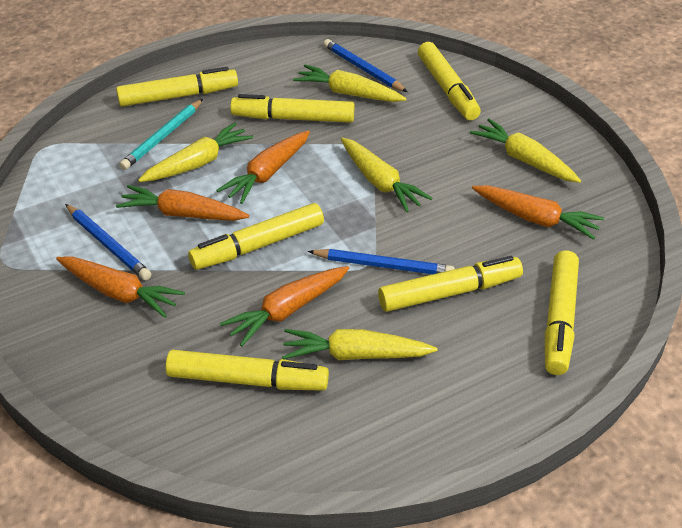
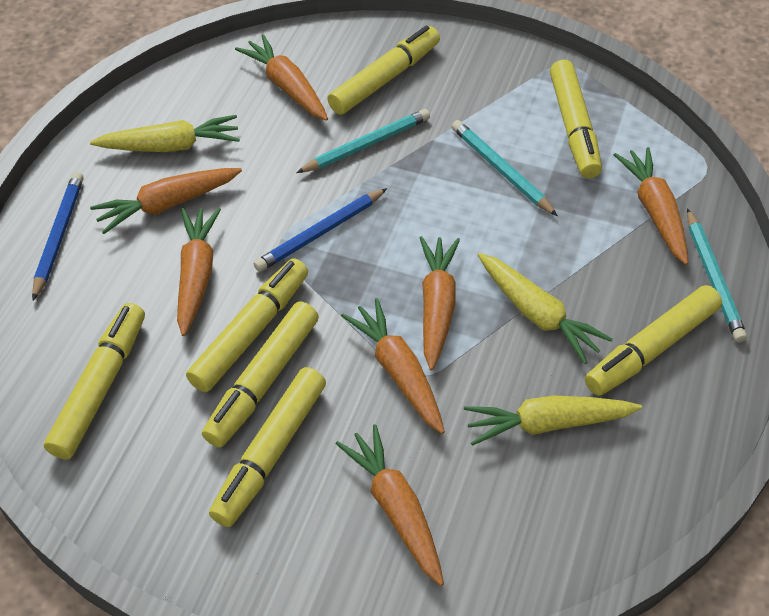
blue pencil: [65,204,151,280] [308,249,455,274] [323,39,407,92] = 3 -> [32,172,84,300] [254,188,387,272] = 2
orange carrot: [56,256,185,318] [116,185,249,221] [216,130,310,204] [220,266,349,347] [472,185,604,240] = 5 -> [90,168,242,234] [177,208,221,336] [235,34,328,121] [336,424,444,586] [341,298,445,434] [420,236,460,370] [614,147,688,265] = 7
turquoise pencil: [119,99,203,170] = 1 -> [296,109,430,173] [452,120,558,216] [687,208,747,342] = 3
yellow carrot: [138,122,253,182] [282,329,438,360] [293,65,406,102] [341,137,433,212] [470,119,581,183] = 5 -> [90,115,240,152] [464,396,642,446] [478,253,613,364] = 3

